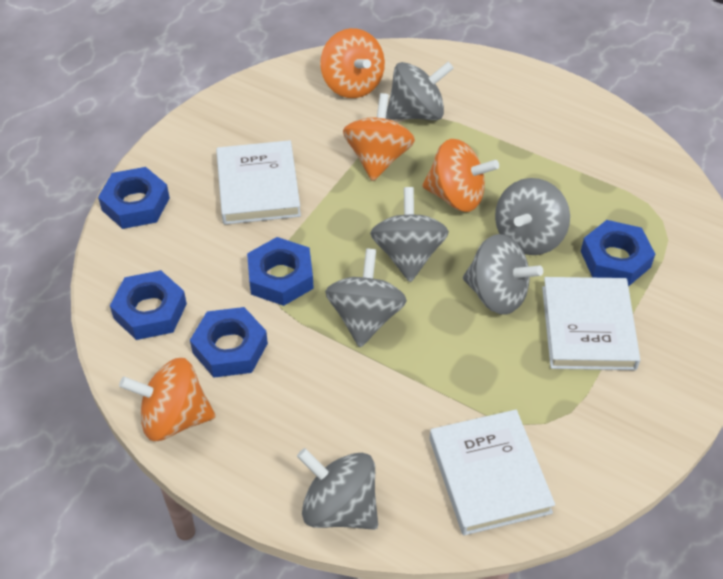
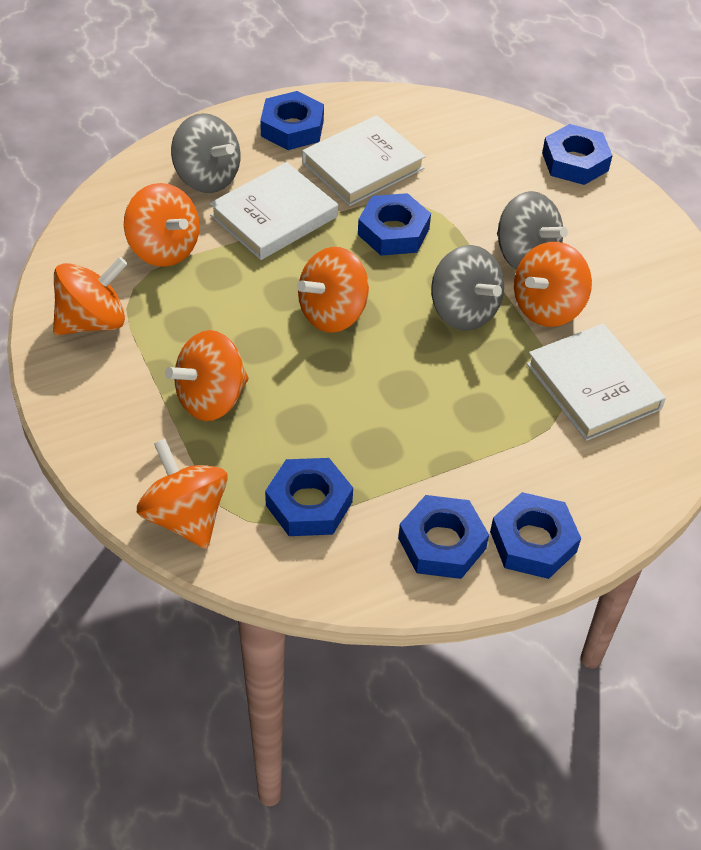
blue nut: [98,167,170,229] [110,270,187,340] [190,307,268,378] [247,237,314,306] [581,220,655,287] = 5 -> [260,91,324,150] [265,458,353,536] [358,193,431,256] [398,495,489,579] [490,492,581,579] [542,124,613,185] = 6
grey spinning top: [297,448,378,530] [325,248,407,347] [370,187,449,282] [386,61,454,120] [463,234,543,315] [495,178,570,255] = 6 -> [171,113,241,193] [431,245,504,331] [497,191,568,270] = 3
orange spinning top: [119,358,216,441] [320,28,385,98] [343,93,415,181] [422,139,499,212] = 4 -> [53,257,128,335] [124,183,200,267] [137,439,228,549] [165,330,249,421] [297,247,369,333] [514,242,592,327] = 6

